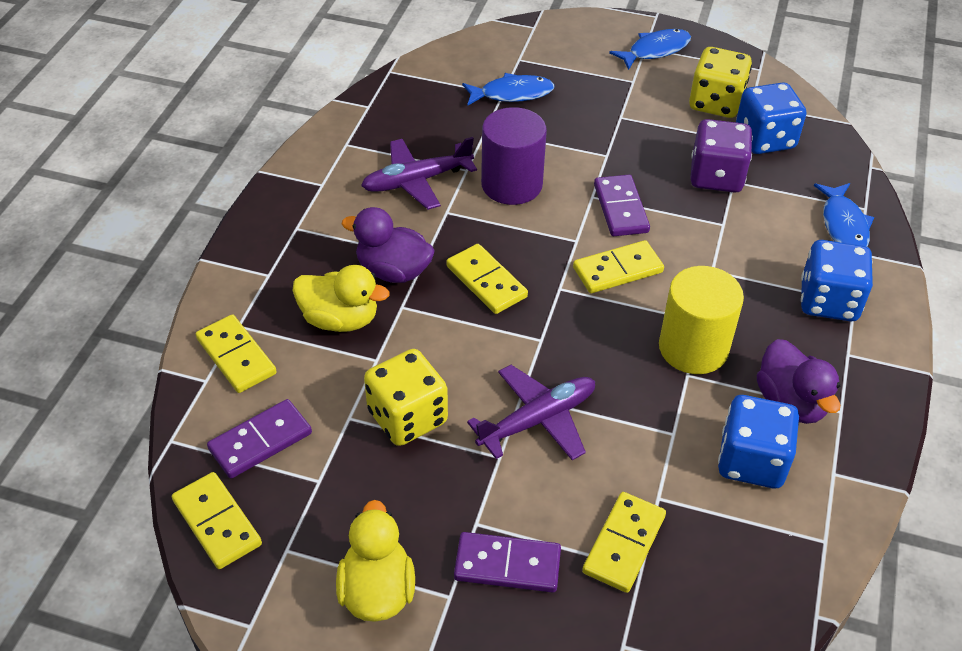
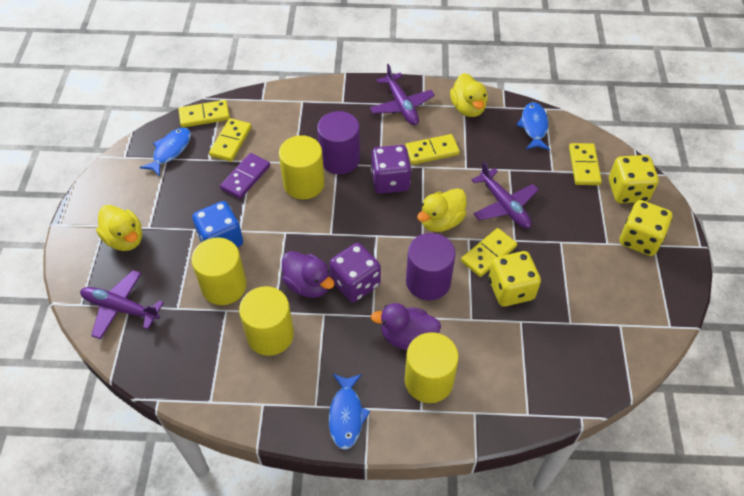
blue dice: [718,395,799,488] [736,83,806,154] [801,240,873,321] = 3 -> [192,201,243,248] = 1
purple cylinder: [481,107,547,205] = 1 -> [317,111,360,174] [406,233,456,300] = 2
purple dice: [690,119,753,193] = 1 -> [329,243,381,302] [371,145,411,194] = 2
purple domino: [207,399,312,478] [454,532,561,593] [594,175,650,236] = 3 -> [220,153,270,199] = 1
purple plane: [361,137,477,210] [467,365,595,460] = 2 -> [80,270,164,339] [370,64,435,125] [471,162,539,228] = 3
yellow cylinder: [659,266,744,374] = 1 -> [191,237,247,305] [239,286,294,356] [279,135,325,199] [405,332,459,403] = 4
yellow dice: [364,349,448,446] [689,47,752,118] = 2 -> [489,251,541,307] [609,155,659,203] [620,200,672,256] = 3
yellow duck: [293,265,389,332] [336,500,415,622] = 2 -> [96,205,142,251] [417,188,467,232] [450,73,488,117] = 3

